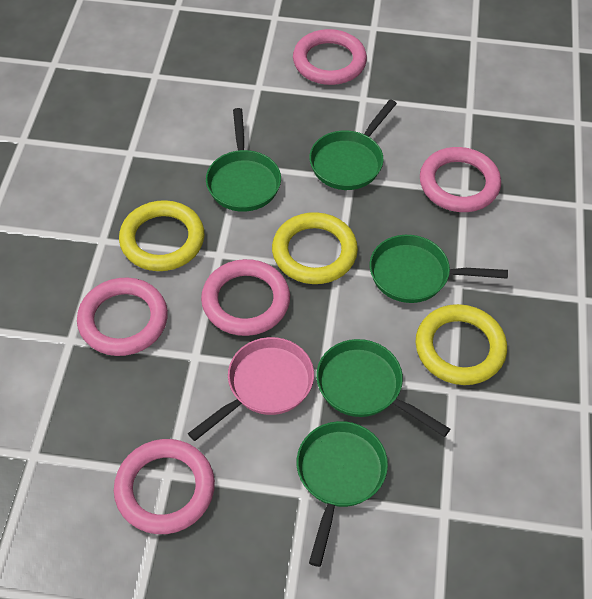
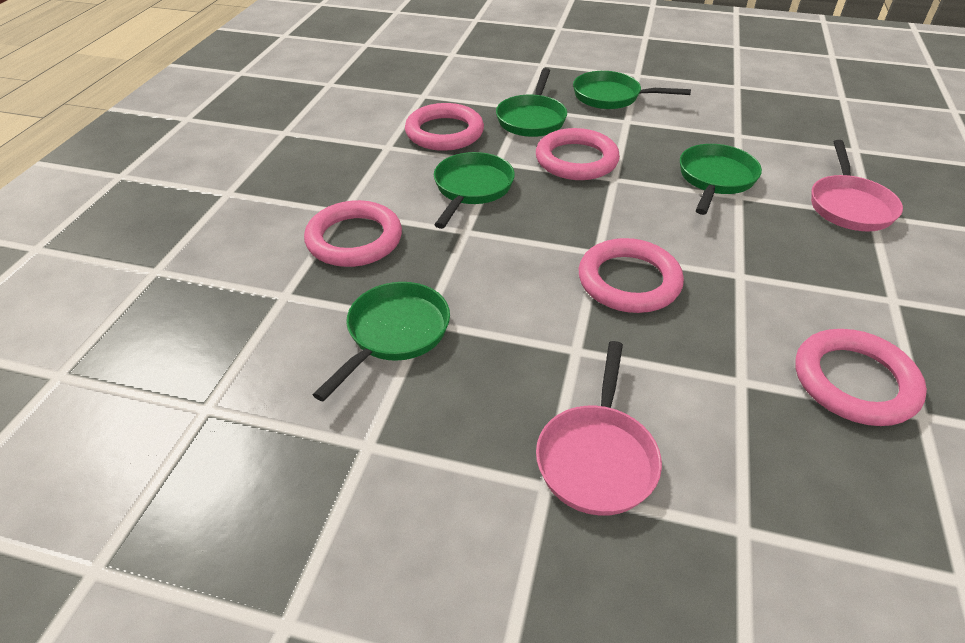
pink pan: [188,337,314,441] = 1 -> [536,341,662,516] [811,140,903,231] = 2
yellow ring: [119,200,204,271] [272,212,358,284] [416,304,507,385] = 3 -> none = 0

